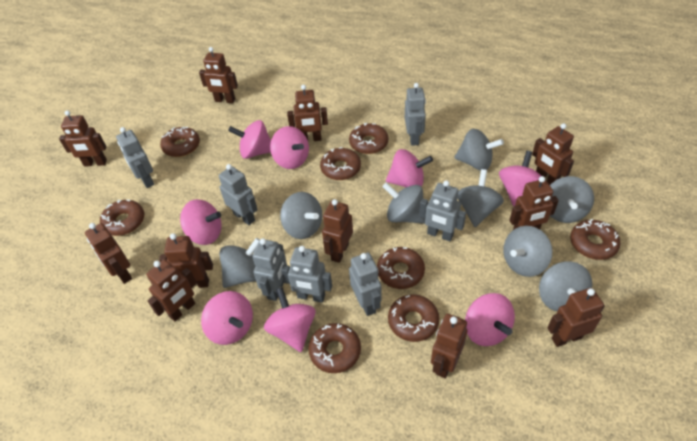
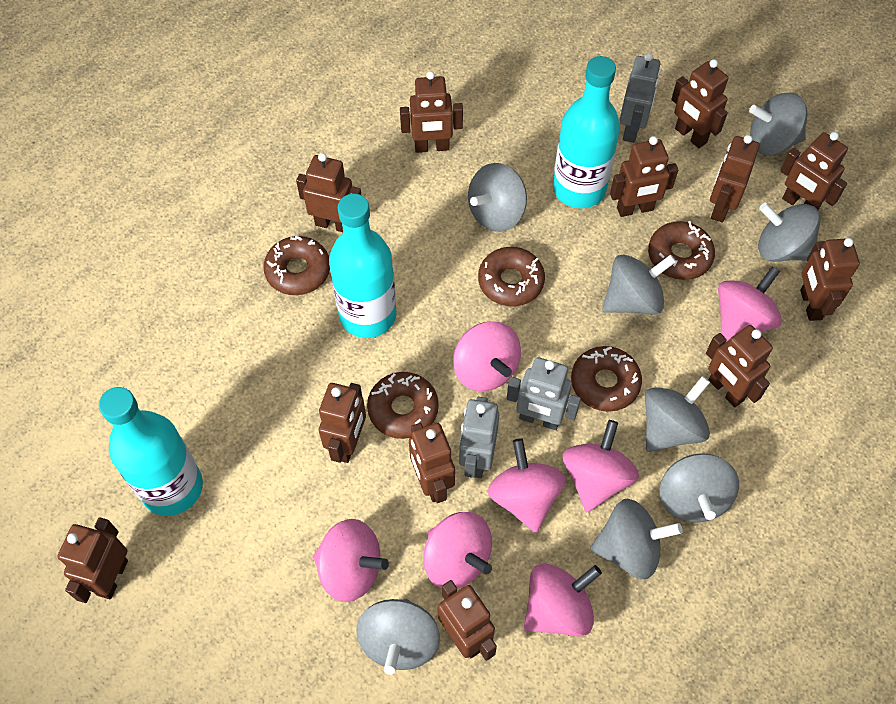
brown donut: [100,200,144,236] [160,127,200,157] [308,323,361,373] [320,147,361,180] [349,123,388,154] [377,247,425,289] [388,294,439,342] [570,219,621,260] = 8 -> [263,236,330,295] [367,372,439,439] [478,247,545,306] [571,346,642,412] [648,221,715,280] = 5
brown robot: [59,110,107,167] [85,223,132,284] [146,259,197,321] [159,233,213,288] [199,47,238,103] [287,85,328,141] [322,199,353,263] [431,314,467,378] [509,176,559,230] [532,123,574,185] [547,288,605,347] = 11 -> [57,517,128,603] [296,153,361,232] [319,383,366,463] [400,71,463,153] [409,423,455,503] [438,580,497,661] [610,136,678,217] [671,59,728,148] [706,325,773,407] [710,135,760,222] [780,132,848,210] [800,238,860,321] = 12
grey robot: [116,127,154,188] [219,164,258,225] [252,238,287,301] [281,246,332,303] [349,253,382,316] [405,83,426,146] [419,180,466,241] = 7 -> [459,397,499,478] [507,357,581,430] [620,53,661,143] = 3
pink spinning top: [180,199,222,245] [201,291,253,345] [228,120,271,159] [264,287,315,352] [270,126,309,169] [386,149,433,187] [465,293,515,346] [499,151,541,206] = 8 -> [313,519,389,602] [423,512,492,589] [453,321,521,391] [488,438,566,533] [524,564,602,637] [563,420,639,512] [718,266,782,342] = 7
turquoise bottle: none = 0 -> [99,387,203,516] [329,194,397,338] [553,56,620,208] = 3

